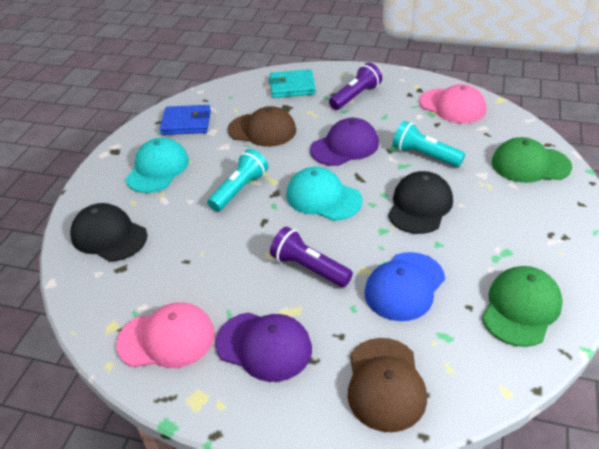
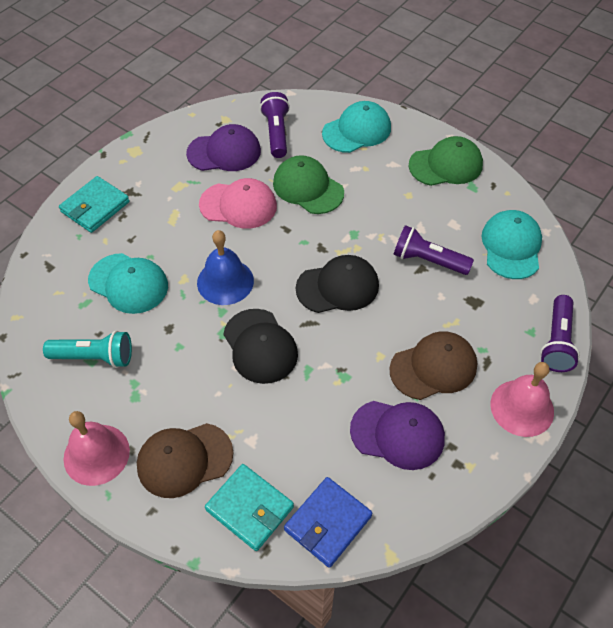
blue bell: none = 0 -> [197,230,254,305] = 1
blue cap: [364,252,445,321] = 1 -> none = 0
pink bell: none = 0 -> [63,411,130,486] [490,362,554,437] = 2
pink cap: [116,303,215,368] [419,84,486,124] = 2 -> [199,178,277,229] = 1
purple flashlight: [270,227,353,287] [329,63,382,110] = 2 -> [260,92,290,158] [393,225,474,275] [540,295,580,372] = 3
turquoise cap: [126,138,189,193] [286,167,363,221] = 2 -> [88,253,168,314] [322,101,391,153] [481,210,542,279] = 3
turquoise flashlight: [207,149,268,212] [393,121,465,167] = 2 -> [43,331,132,368] = 1
turquoise wallet: [269,69,316,98] = 1 -> [59,176,130,233] [205,464,294,551] = 2

